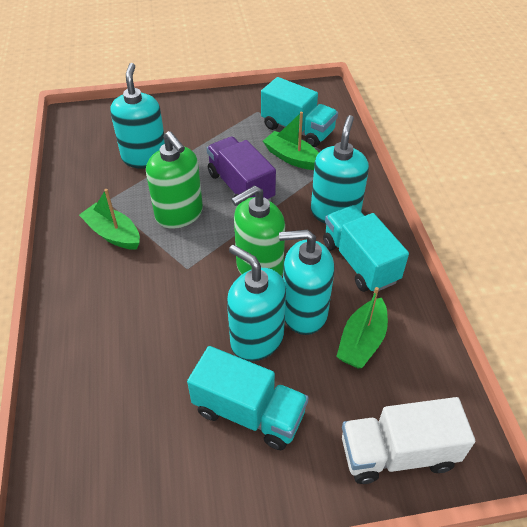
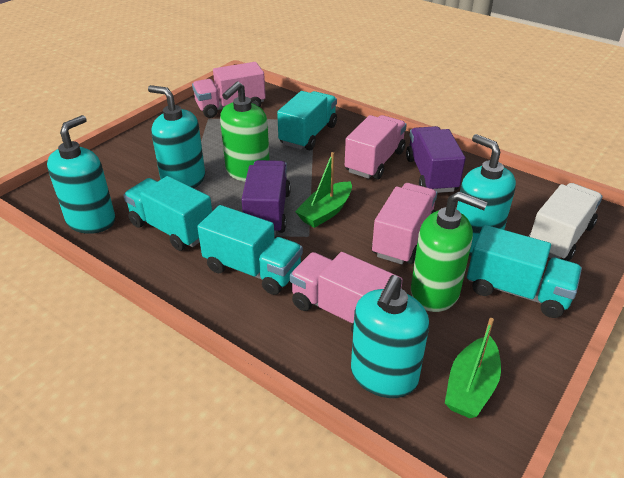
green boat: [79,189,140,250] [263,112,319,170] [336,287,388,368] = 3 -> [295,152,352,228] [445,318,501,418] = 2
pink truck: none = 0 -> [192,62,266,118] [290,252,403,333] [345,115,407,180] [372,183,437,264] = 4
purple truck: [207,137,276,206] = 1 -> [241,160,291,235] [406,126,466,193] = 2
turquoise truck: [187,346,309,450] [261,77,338,147] [323,205,409,292] = 3 -> [123,176,212,251] [197,205,303,295] [277,91,337,150] [467,225,582,318] = 4

